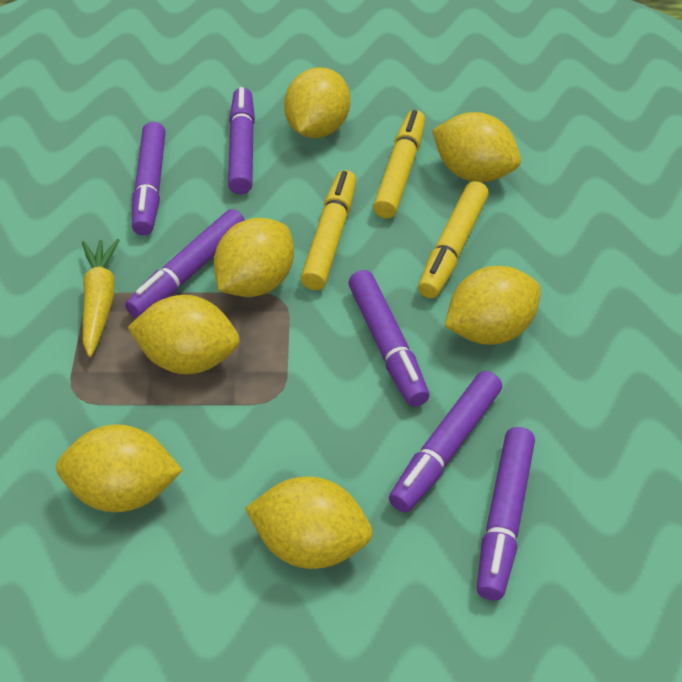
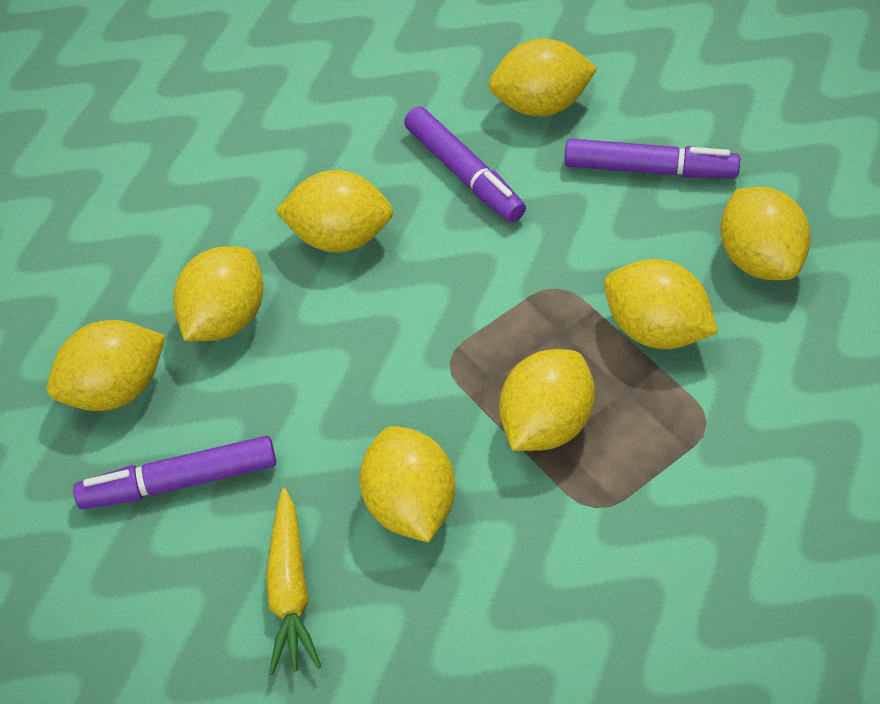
purple marker: [125,209,245,318] [132,122,166,235] [228,87,255,194] [348,270,429,407] [389,371,502,513] [477,427,535,601] = 6 -> [73,436,276,509] [404,107,526,222] [564,138,740,178] = 3
yellow lemon: [56,424,182,512] [128,295,240,374] [214,218,294,297] [245,477,372,569] [284,67,350,138] [432,112,521,182] [445,266,541,345] = 7 -> [47,320,165,411] [173,246,264,341] [275,170,393,252] [359,426,455,542] [489,39,598,117] [499,349,595,451] [604,259,718,349] [720,187,811,280] = 8
yellow marker: [301,170,356,290] [373,110,425,218] [418,181,489,298] = 3 -> none = 0

